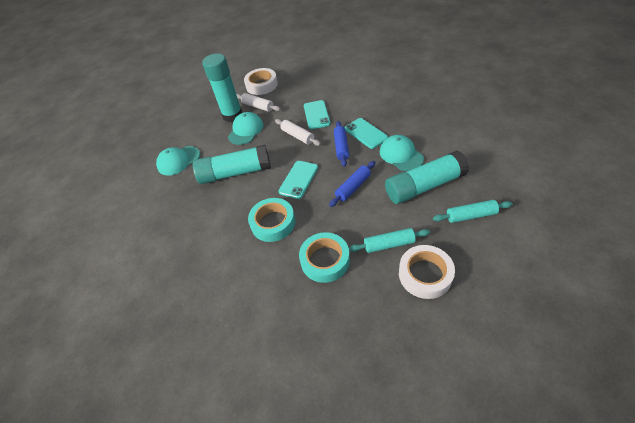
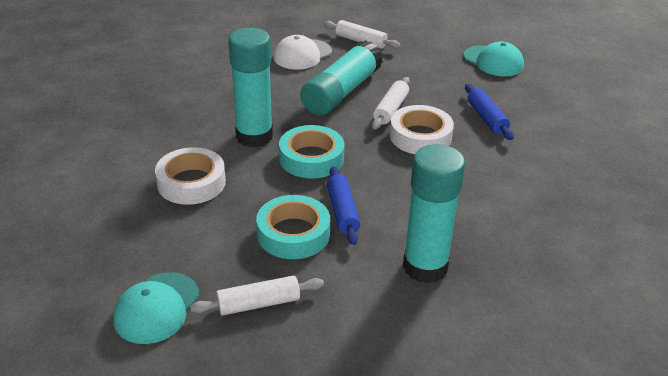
turquoise cap: [156,146,200,175] [228,112,263,145] [380,135,424,171] = 3 -> [113,272,199,344] [463,41,524,77] = 2
turquoise phone: [278,161,318,199] [304,100,331,129] [345,118,388,149] = 3 -> none = 0
turquoise rolling pin: [349,228,430,253] [433,200,512,223] = 2 -> none = 0
white cap: none = 0 -> [274,35,332,70] = 1
white rolling pin: [236,93,281,112] [275,119,321,146] = 2 -> [190,276,324,316] [324,20,401,49] [372,77,410,129] = 3

